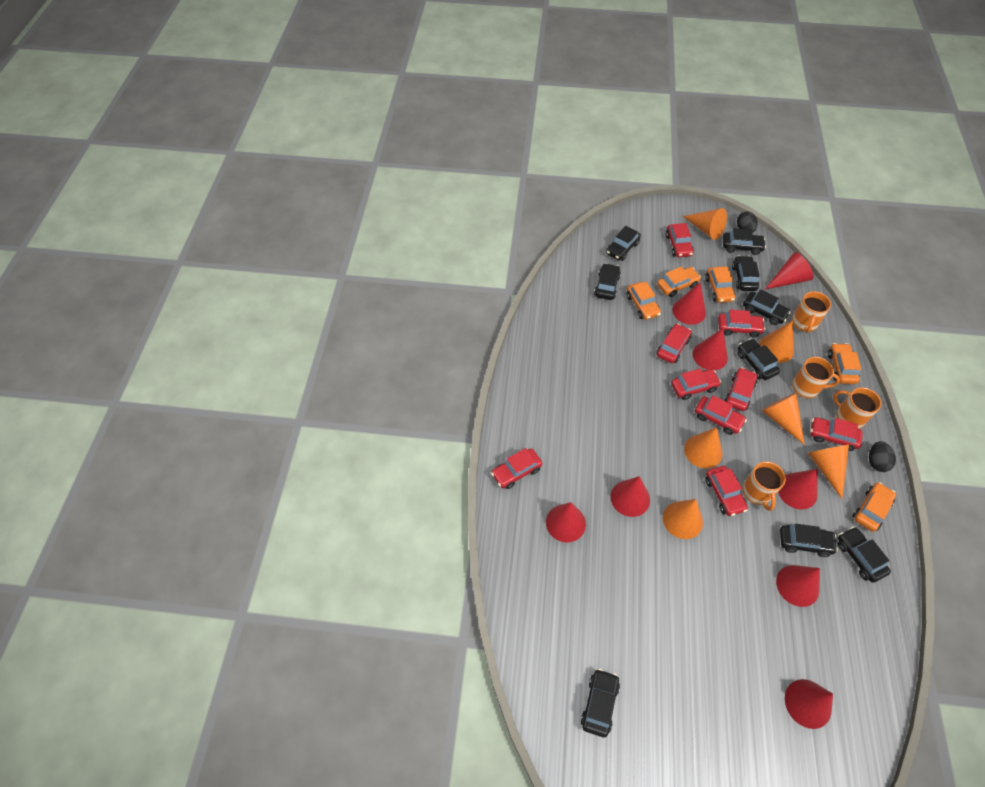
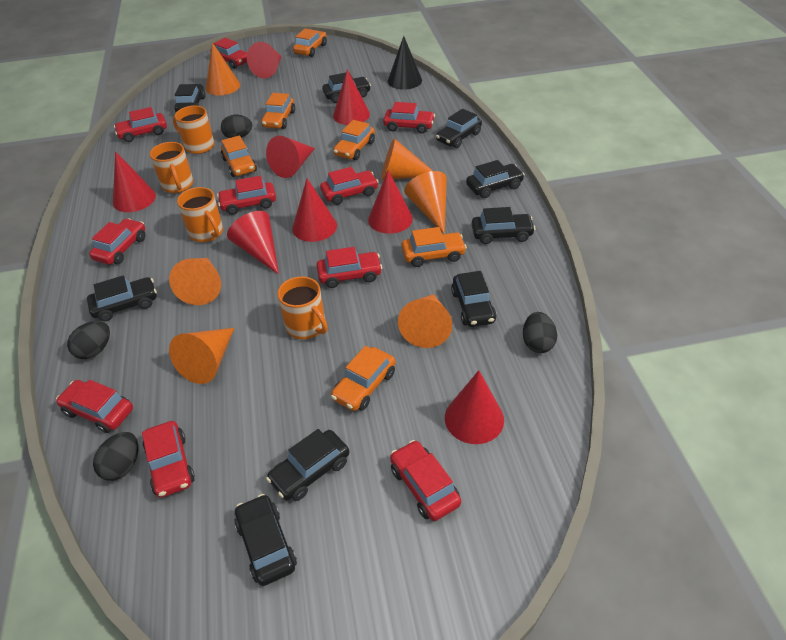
black cone: none = 0 -> [388,36,422,90] = 1
black egg: [737,211,758,233] [869,441,896,472] = 2 -> [67,321,110,359] [93,432,138,481] [221,115,252,138] [523,312,557,353] = 4
orange car: [626,282,661,320] [657,267,701,297] [705,267,735,303] [828,343,861,384] [853,482,896,532] = 5 -> [221,135,257,177] [261,93,295,129] [293,29,327,57] [331,346,396,411] [333,120,375,160] [401,227,467,267] = 6
red car: [491,448,542,489] [656,323,692,363] [666,223,694,257] [671,368,721,400] [695,395,747,435] [705,466,748,516] [718,310,765,337] [724,367,757,411] [810,417,863,451] = 9 -> [56,380,133,433] [89,218,146,265] [114,107,167,142] [142,421,195,498] [213,38,247,69] [217,176,276,215] [317,247,382,288] [320,167,379,205] [383,102,435,133] [390,440,461,521] = 10

